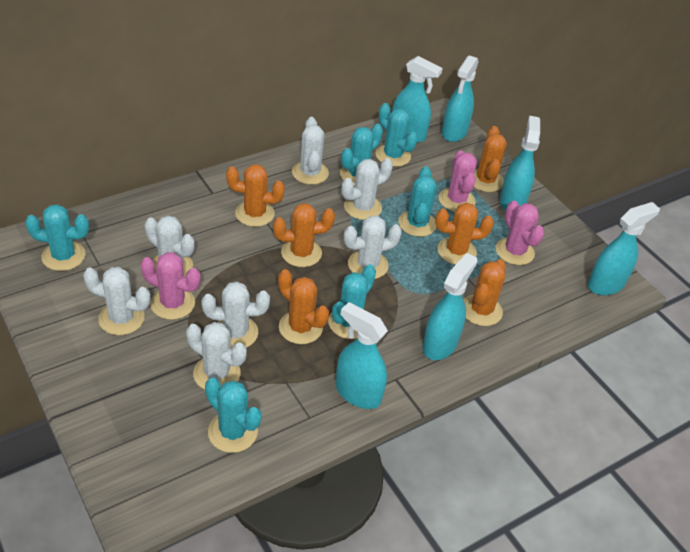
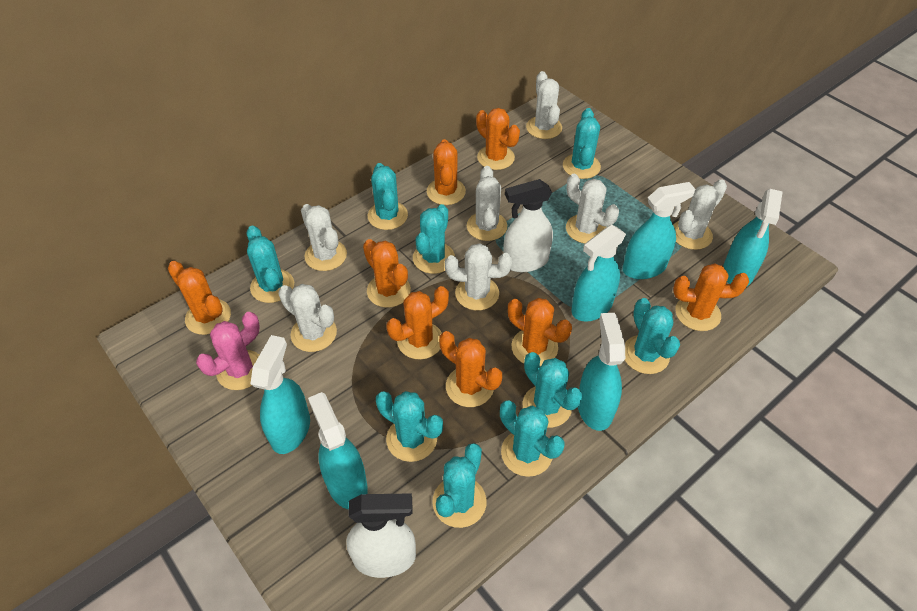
orange cactus: [226,164,285,227] [273,203,335,267] [278,269,329,344] [435,203,494,265] [464,259,506,326] [474,126,507,192] = 6 -> [168,261,231,335] [363,239,411,308] [386,286,449,359] [427,139,466,205] [439,331,502,407] [476,108,520,170] [508,298,572,366] [673,263,749,331] = 8
pink cactus: [140,252,201,320] [439,151,477,212] [496,201,544,265] = 3 -> [196,312,260,390] = 1
turquoise cactus: [25,204,89,271] [205,378,262,453] [328,264,376,339] [340,123,383,186] [376,103,418,167] [398,166,437,237] = 6 -> [247,226,294,303] [368,163,408,230] [376,391,443,462] [413,204,455,274] [432,443,487,528] [500,400,565,477] [522,352,583,428] [563,108,601,179] [625,298,680,374] = 9
white spray bottle: none = 0 -> [346,493,416,578] [503,179,553,272] = 2

